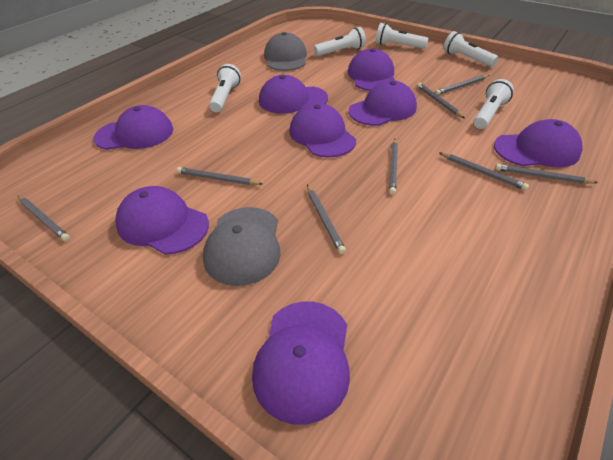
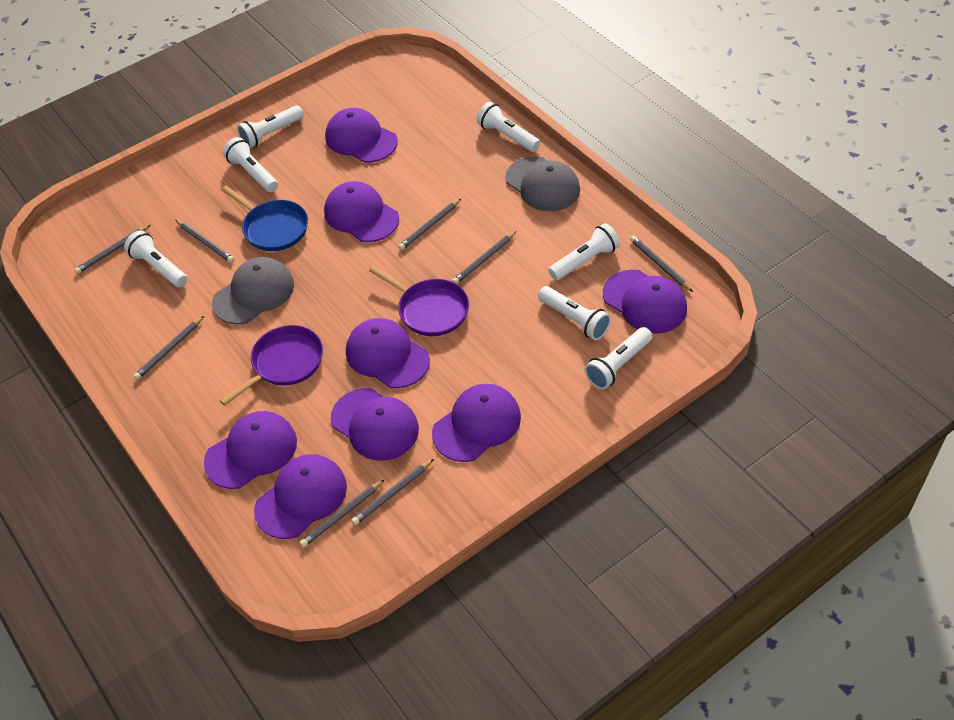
blue pan: none = 0 -> [221,186,308,251] = 1
purple pan: none = 0 -> [220,325,323,406] [369,266,469,336] = 2
white flashlight: [209,64,241,112] [314,27,366,56] [376,23,429,49] [444,31,498,67] [474,79,514,129] = 5 -> [124,230,187,287] [223,137,278,192] [237,105,304,148] [477,102,540,152] [538,286,611,340] [548,223,620,280] [584,327,652,390] = 7

